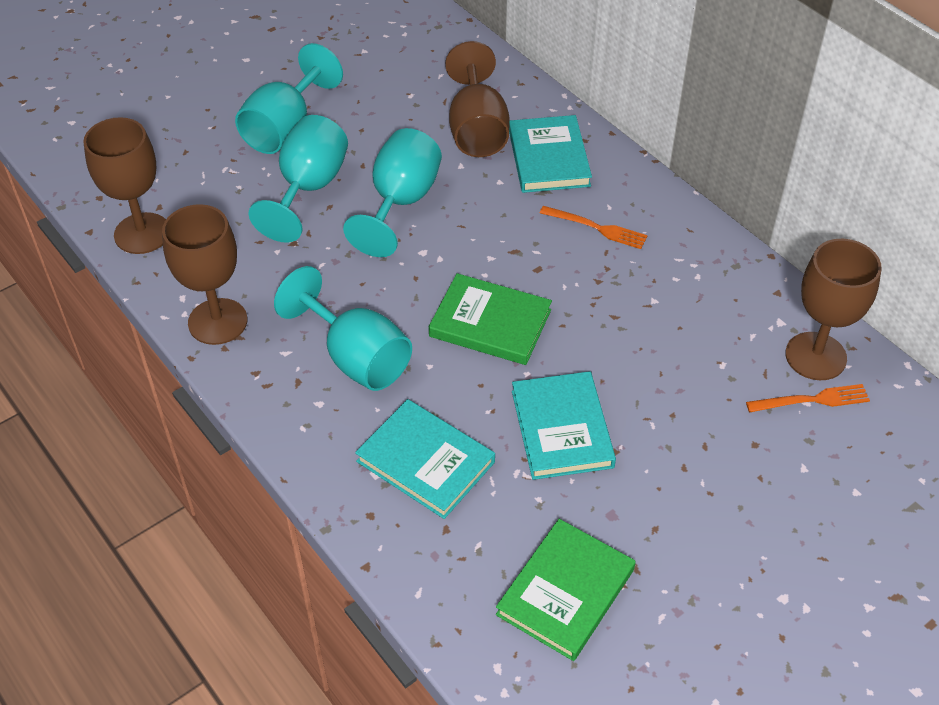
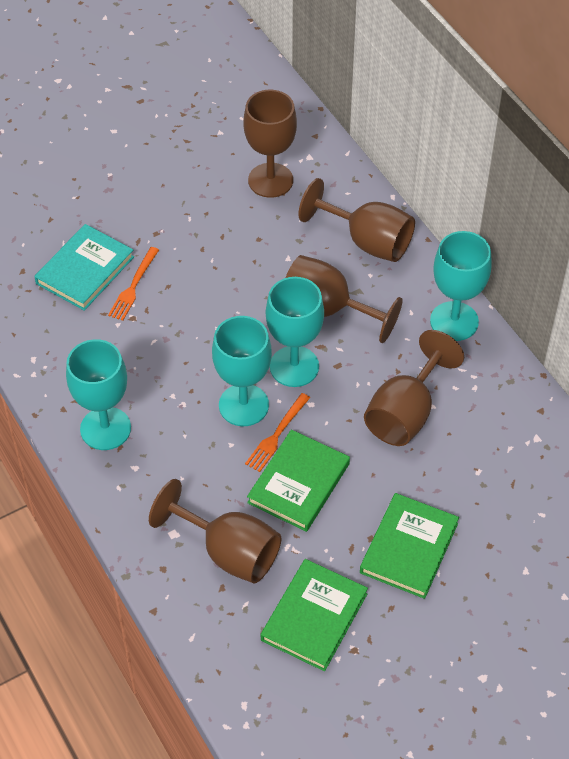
brown goblet: [83,117,166,254] [162,204,248,345] [445,41,510,157] [785,239,882,380] = 4 -> [149,479,281,583] [244,90,297,198] [285,255,402,343] [298,178,415,262] [364,330,464,446] = 5
green book: [429,273,552,365] [496,519,636,661] = 2 -> [247,430,350,532] [261,559,368,671] [360,493,459,599] = 3
turquoise book: [355,399,495,519] [509,115,592,193] [512,371,616,480] = 3 -> [34,224,134,311] = 1

